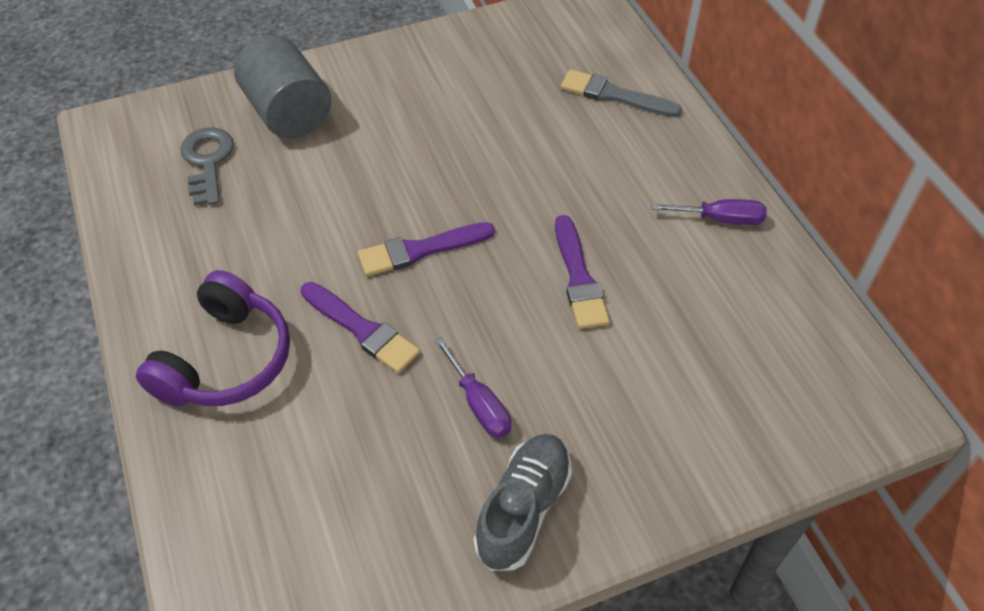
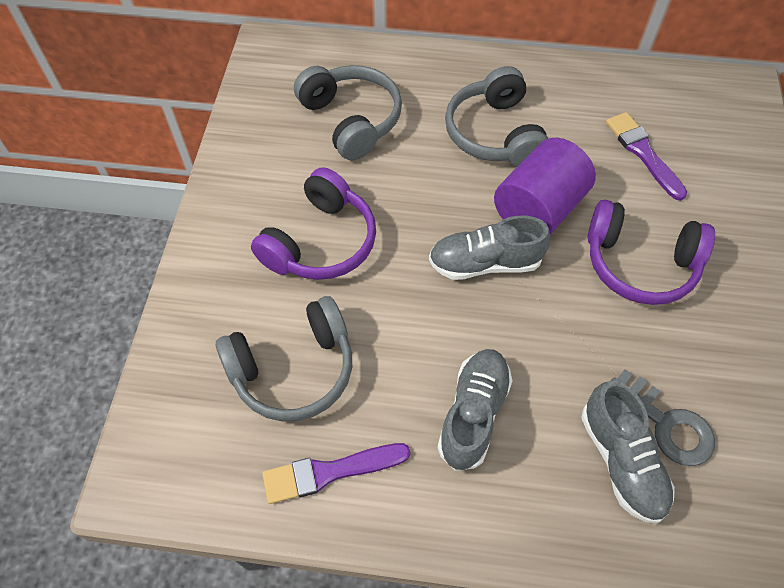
grey brush: [561,69,682,117] = 1 -> none = 0
grey cylinder: [234,35,331,138] = 1 -> none = 0
grey headphones: none = 0 -> [216,296,352,422] [294,65,402,160] [445,66,548,167] = 3
grey shoe: [474,434,572,571] = 1 -> [429,216,550,280] [437,349,513,471] [581,381,675,523] = 3
purple brush: [301,282,420,373] [358,222,495,276] [555,215,610,329] = 3 -> [262,443,411,504] [606,112,687,201] = 2
purple cylinder: none = 0 -> [494,138,596,235] = 1
purple headphones: [136,270,290,406] = 1 -> [251,167,376,280] [588,200,715,305] = 2
purple screwdriver: [434,337,511,438] [651,199,767,225] = 2 -> none = 0

